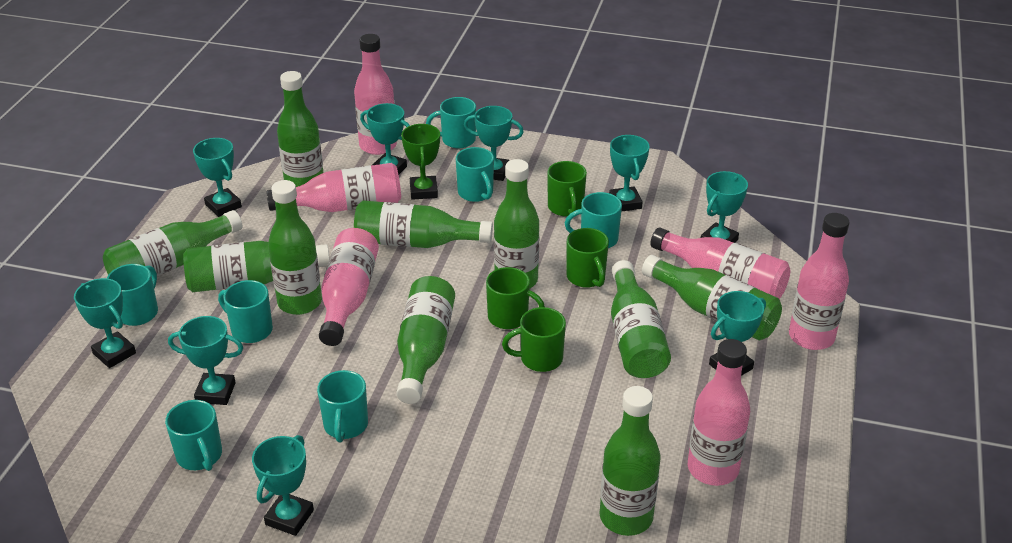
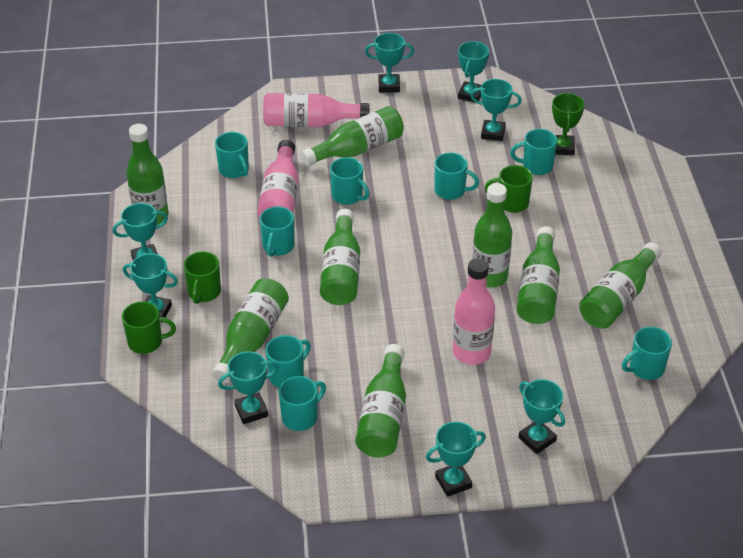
green bottle: [103,210,242,276] [183,241,330,292] [268,180,322,315] [277,71,323,187] [354,200,493,248] [396,276,455,404] [494,159,539,289] [600,386,661,536] [611,260,671,378] [642,255,782,340] = 10 -> [126,124,169,225] [212,279,289,383] [301,106,404,167] [320,209,360,305] [355,344,406,457] [472,183,512,288] [517,226,560,324] [579,242,662,329] = 8
green mug: [486,267,545,329] [502,307,566,372] [547,161,587,217] [566,228,609,288] = 4 -> [122,301,176,354] [183,251,221,304] [485,165,533,213] = 3
pink bottle: [266,163,401,212] [319,228,379,346] [354,34,397,155] [650,228,790,299] [688,339,750,486] [789,213,850,350] = 6 -> [257,140,298,220] [263,93,369,127] [453,258,495,365] = 3
turquoise mug: [107,264,158,326] [165,400,222,471] [218,280,273,343] [317,370,368,443] [426,97,476,148] [456,147,494,202] [565,192,622,248] = 7 -> [215,132,249,178] [260,207,295,257] [266,335,311,388] [279,376,326,431] [330,157,370,205] [435,153,479,200] [510,129,557,175] [622,327,672,380] = 8
turquoise trophy: [74,278,136,368] [168,316,243,405] [193,138,242,217] [252,435,314,536] [360,103,410,175] [464,106,524,181] [609,135,649,212] [701,171,748,243] [709,291,766,376] = 9 -> [113,203,168,260] [123,253,178,317] [218,351,278,424] [365,33,414,93] [426,422,486,497] [458,41,489,102] [470,79,521,141] [518,379,565,454] = 8

